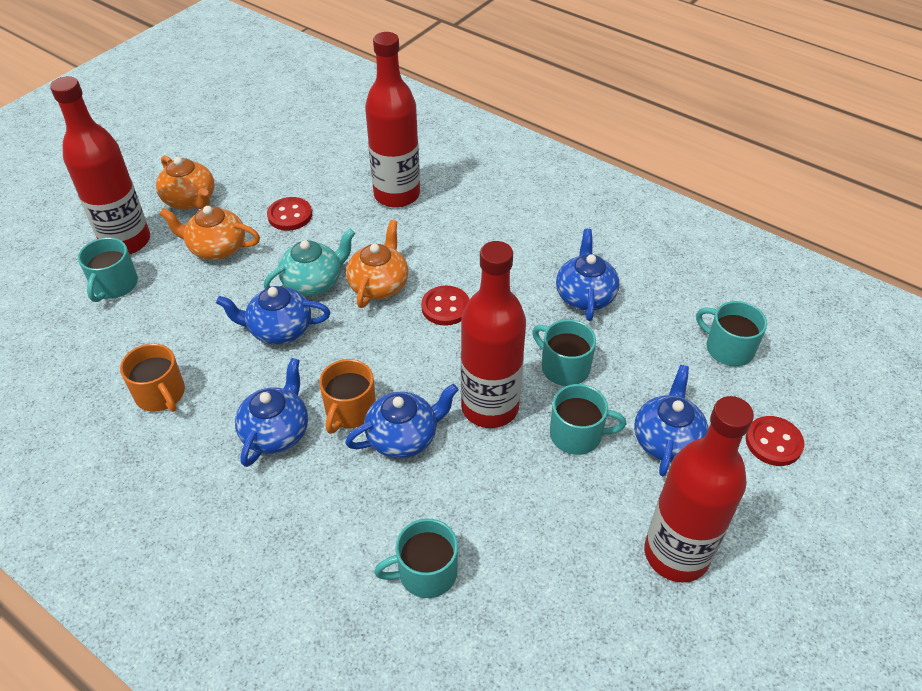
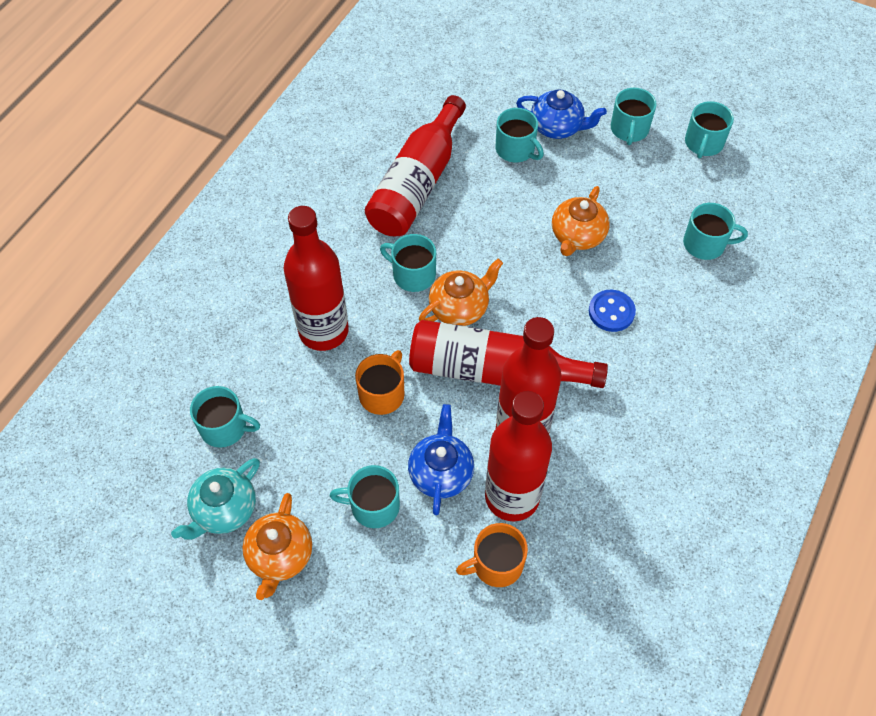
blue button: none = 0 -> [589,290,636,332] = 1
blue teapot: [216,286,330,345] [235,358,308,467] [345,384,458,458] [556,229,620,321] [634,365,708,476] = 5 -> [408,404,474,515] [516,89,607,139] = 2
red bottle: [50,76,150,254] [365,32,420,208] [461,241,526,428] [644,396,754,583] = 4 -> [283,206,349,351] [365,95,466,236] [409,320,608,388] [485,391,552,522] [496,317,561,433] = 5
red button: [267,197,312,231] [421,286,469,326] [746,416,804,466] = 3 -> none = 0
turquoise mug: [78,237,138,302] [374,519,458,598] [532,319,596,386] [550,384,626,455] [696,301,767,366] = 5 -> [190,386,260,448] [330,465,400,528] [380,234,436,292] [496,108,544,162] [611,88,656,145] [683,203,748,260] [685,101,734,158] = 7

